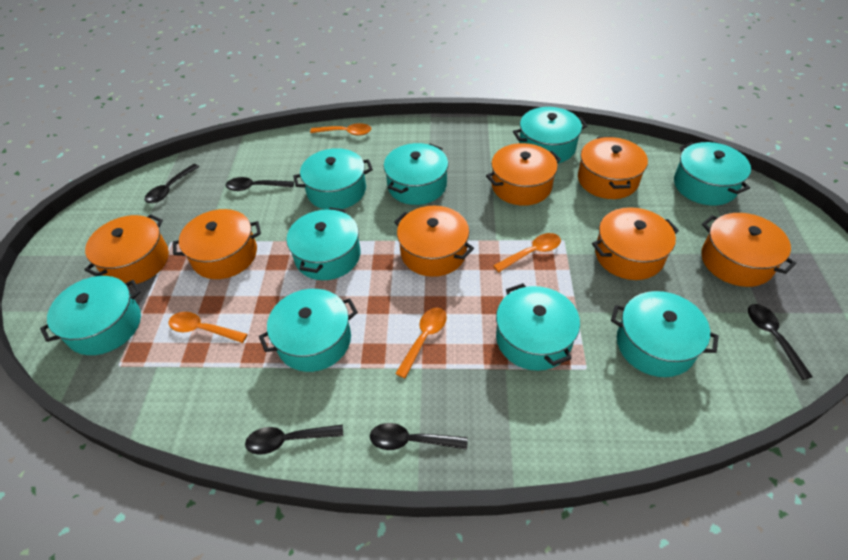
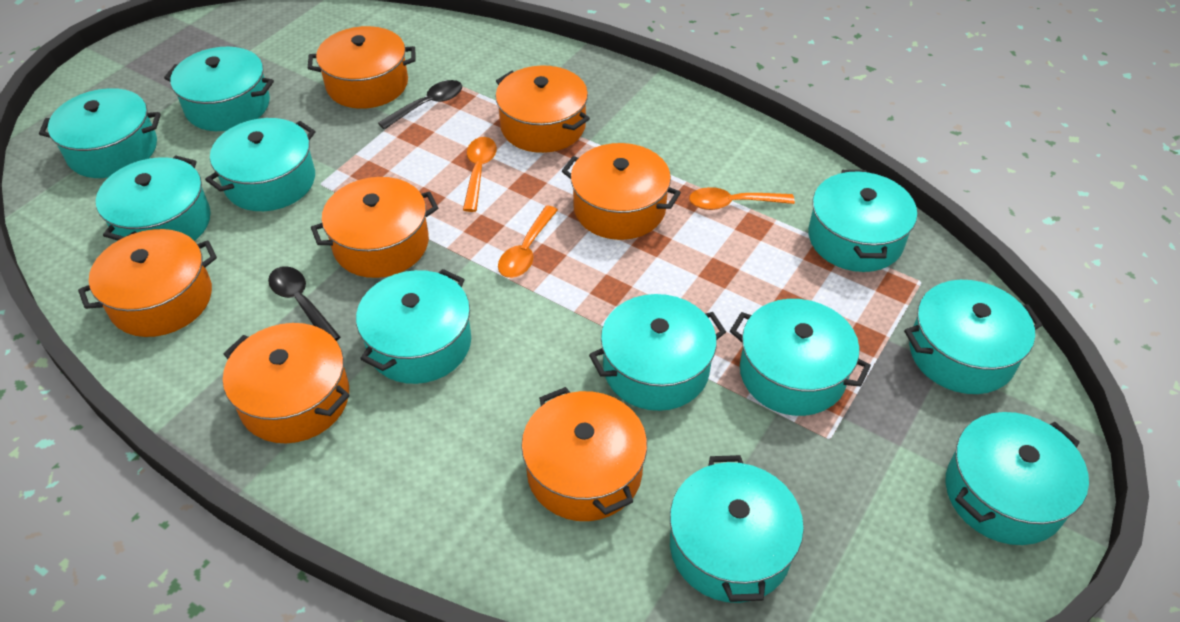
black spoon: [145,164,199,203] [226,177,294,191] [245,425,343,455] [370,423,468,450] [748,304,813,380] = 5 -> [268,266,340,341] [378,80,462,130] = 2
orange spoon: [168,312,248,343] [310,123,371,136] [395,308,447,378] [493,233,561,272] = 4 -> [463,137,497,212] [498,205,558,278] [689,187,795,210] = 3
turquoise pot: [40,276,141,355] [259,289,358,372] [287,207,361,280] [293,148,373,210] [384,143,448,205] [496,283,580,371] [513,107,587,163] [611,291,719,377] [674,142,751,205] = 9 -> [39,88,161,178] [96,155,211,242] [164,47,274,131] [205,118,315,211] [356,269,471,384] [589,294,726,411] [670,455,804,603] [730,299,871,416] [808,170,917,272] [904,280,1042,394] [945,412,1089,545] = 11

